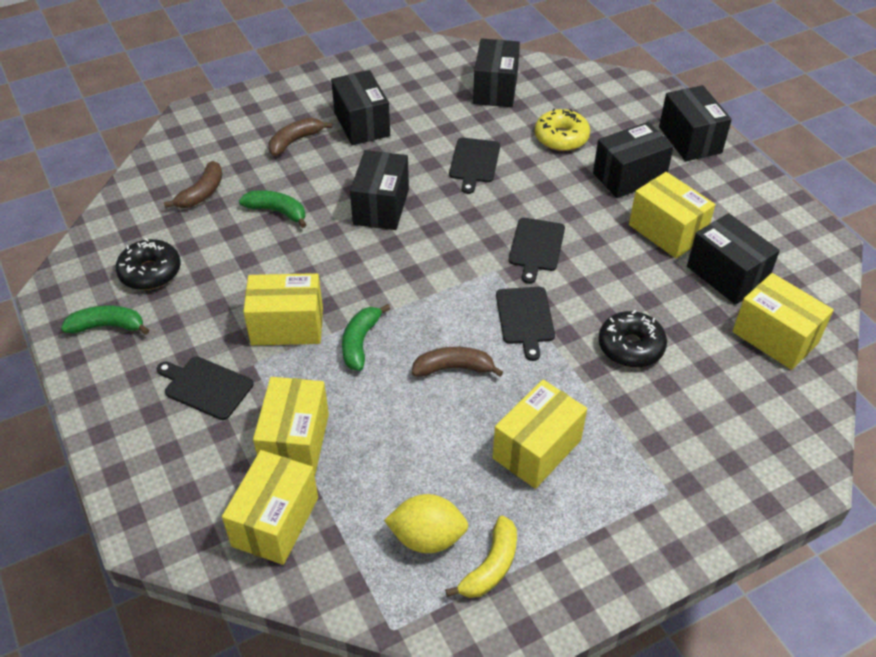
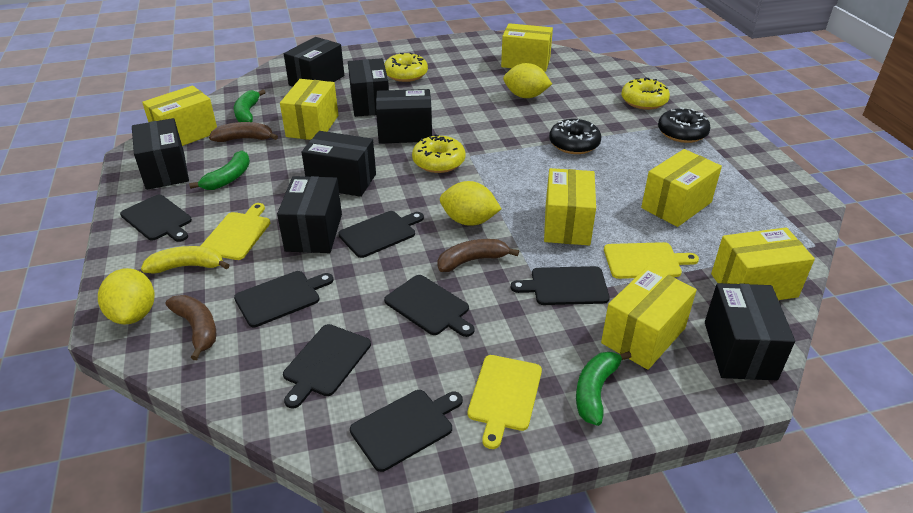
black box: [331,70,390,145] [350,150,409,230] [473,38,520,107] [593,122,674,198] [659,85,732,161] [687,213,780,305] = 6 -> [132,118,189,190] [277,176,342,253] [284,37,344,87] [301,131,376,197] [348,58,389,117] [376,89,432,144] [705,283,795,380] = 7
black cutting board: [157,357,254,420] [449,138,500,194] [496,287,555,361] [509,218,565,284] = 4 -> [120,194,192,242] [234,271,334,327] [283,324,371,409] [338,211,424,258] [350,390,463,472] [384,275,475,337] [511,266,610,305] = 7
yellow box: [222,450,318,565] [243,273,323,345] [253,377,329,476] [492,380,587,489] [629,172,715,258] [732,273,834,370] = 6 -> [142,85,217,146] [280,79,338,140] [501,23,553,72] [544,168,596,245] [601,266,697,370] [641,149,722,227] [711,227,815,300] = 7
yellow cutting board: none = 0 -> [201,203,270,260] [467,355,542,449] [604,242,699,279] = 3
yellow donut: [535,108,590,151] = 1 -> [384,52,428,82] [412,134,465,173] [621,77,670,110] = 3
yellow lemon: [384,494,469,553] = 1 -> [98,268,155,325] [440,181,501,226] [503,63,552,98] = 3

